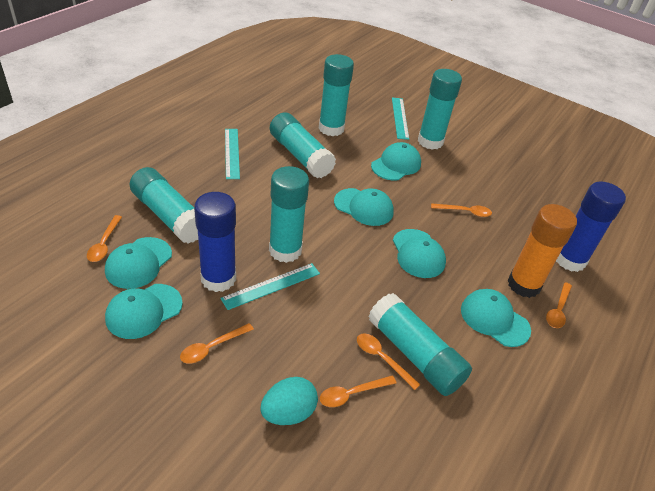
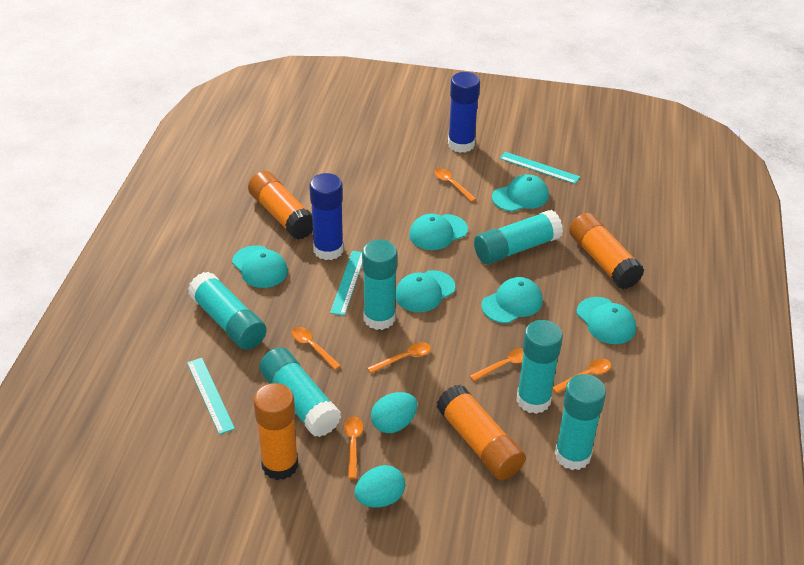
orange glue stick: [507,204,577,298] = 1 -> [248,171,313,240] [253,383,298,480] [436,385,526,480] [569,213,644,289] = 4
turquoise egg: [260,377,318,425] = 1 -> [355,465,405,507] [371,392,417,433] = 2

